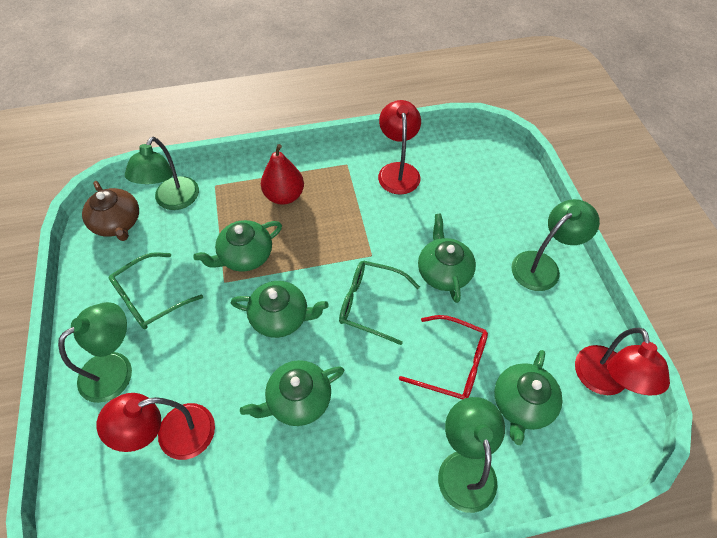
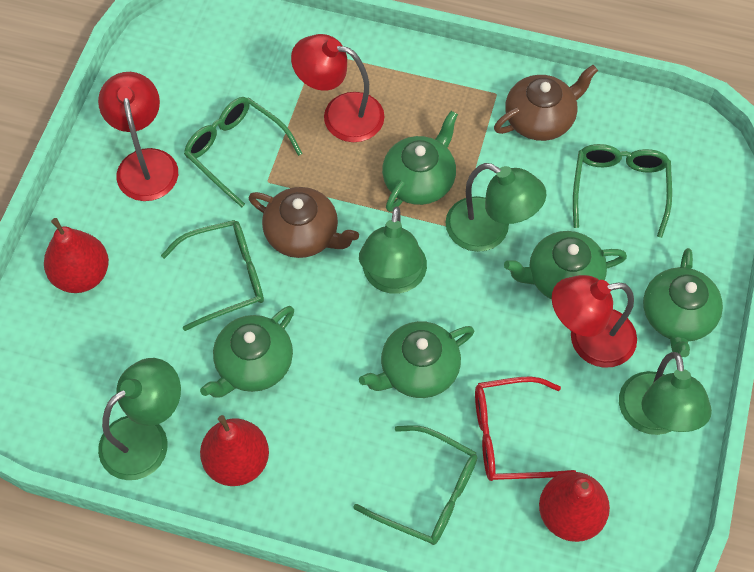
brown teapot: [82,181,139,241] = 1 -> [249,187,359,258] [494,65,598,141] = 2
green glasses: [109,253,203,329] [339,260,420,345] = 2 -> [161,220,264,331] [184,97,302,207] [353,425,477,545] [573,144,672,238] = 4
red pear: [261,144,304,205] = 1 -> [44,218,109,293] [200,415,269,486] [539,472,610,542] = 3

